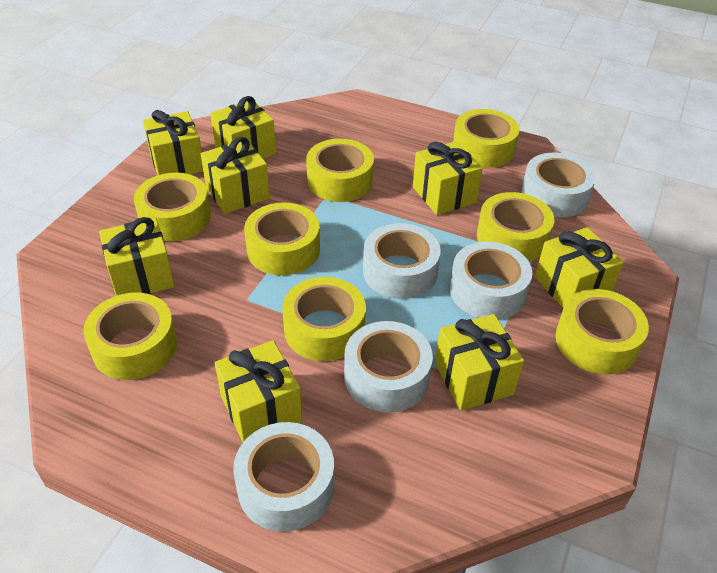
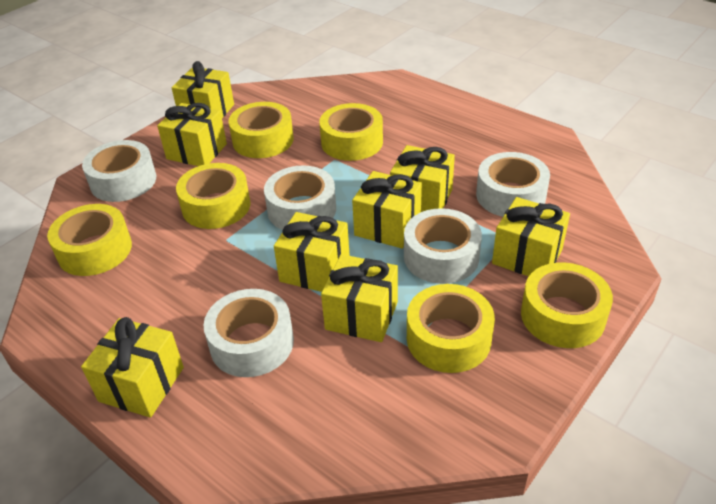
yellow tape: [83,293,177,380] [134,173,211,241] [244,202,320,276] [282,277,366,361] [306,139,374,202] [453,109,519,168] [477,192,554,261] [556,289,649,374] = 8 -> [47,204,132,276] [176,163,250,229] [228,102,294,158] [319,103,383,161] [407,284,495,373] [521,263,613,348] = 6

